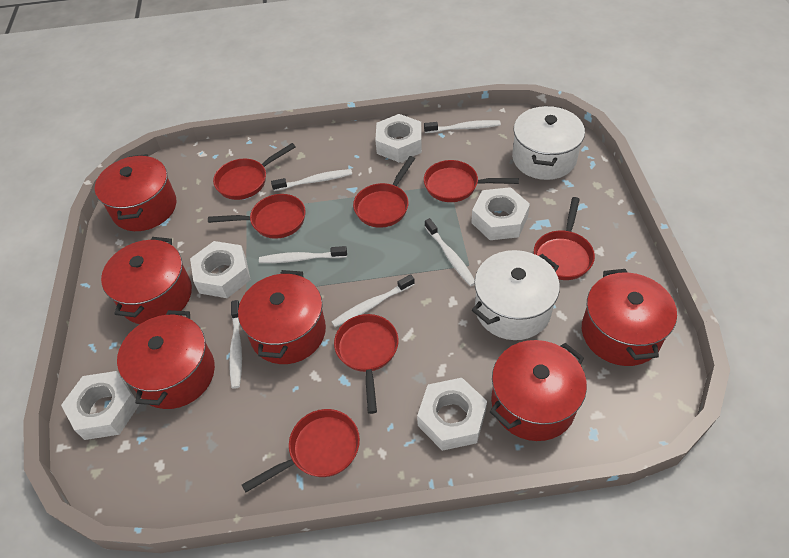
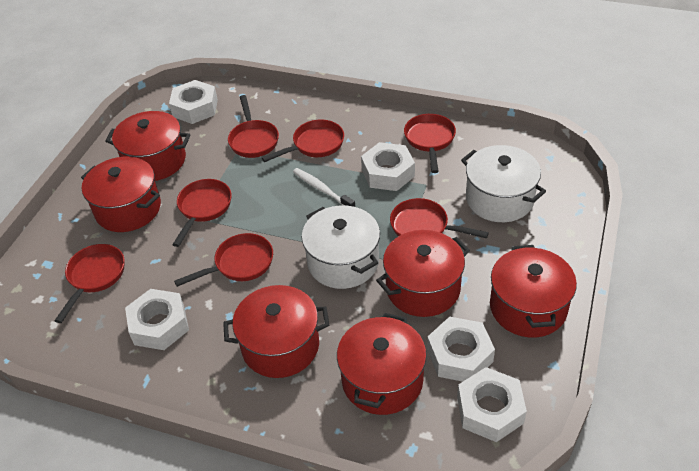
white toothbrush: [229,300,242,388] [259,246,347,263] [271,169,352,191] [332,274,415,327] [424,120,501,133] [424,218,475,286] = 6 -> [293,168,355,207] = 1

